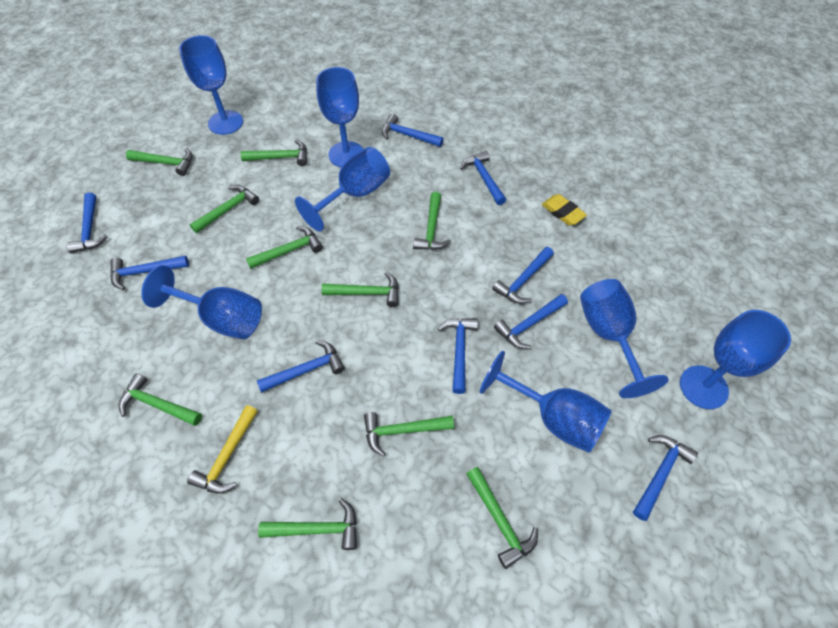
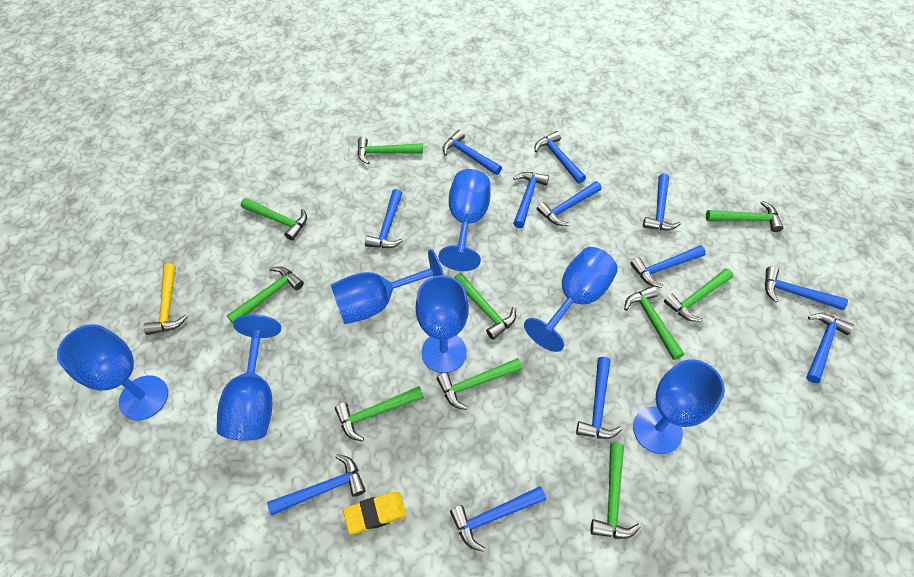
blue hammer: [66,192,108,253] [110,255,189,290] [257,340,345,392] [382,114,444,147] [438,318,478,394] [460,151,506,205] [492,247,554,303] [494,294,568,349] [633,435,698,521] = 9 -> [267,454,366,516] [365,189,403,248] [443,130,502,175] [450,486,546,552] [513,172,549,228] [534,131,586,184] [536,181,602,226] [576,357,623,439] [630,245,706,288] [643,173,681,230] [765,266,848,310] [806,313,854,383] = 12

